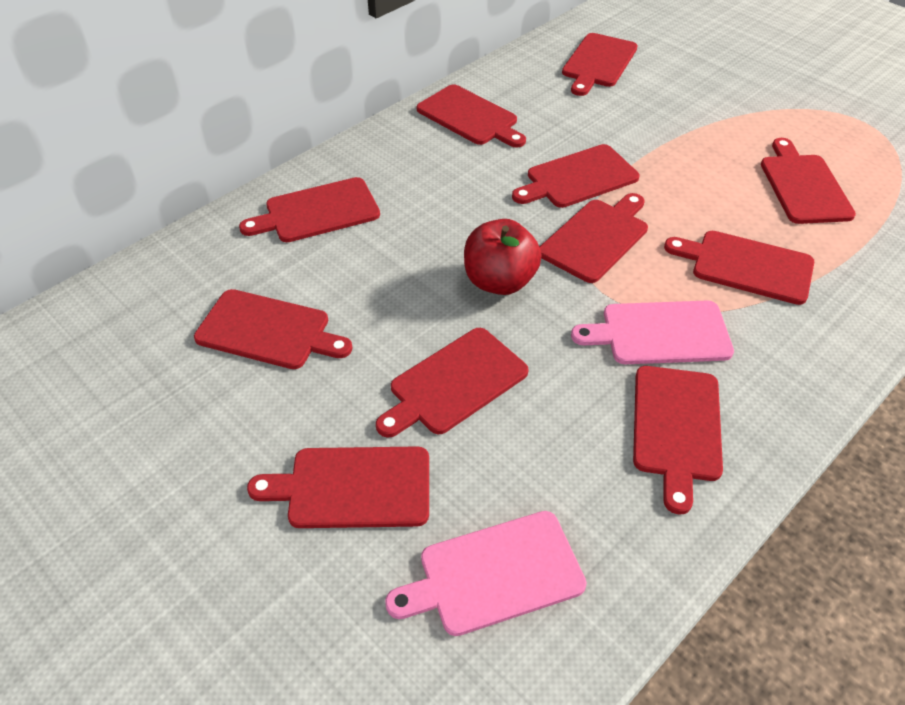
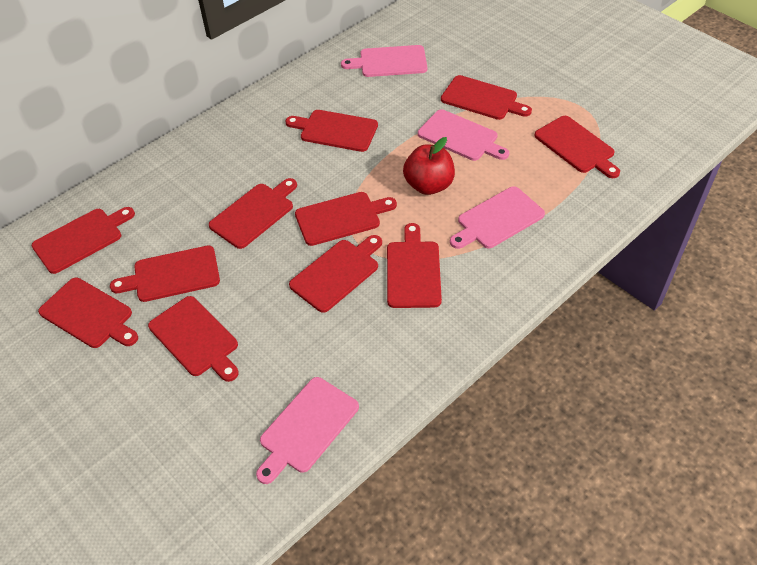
pink cutting board: [385,511,587,636] [571,301,734,364] = 2 -> [256,377,359,484] [341,45,427,77] [418,109,509,161] [450,186,545,249] = 4

